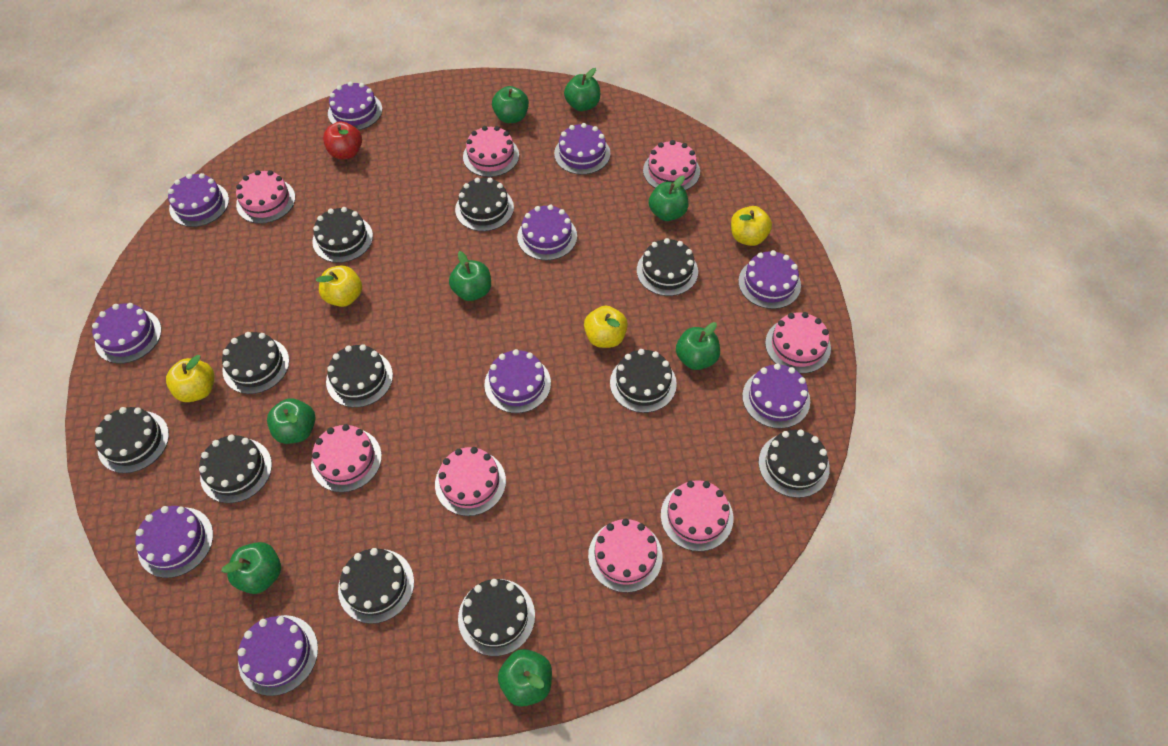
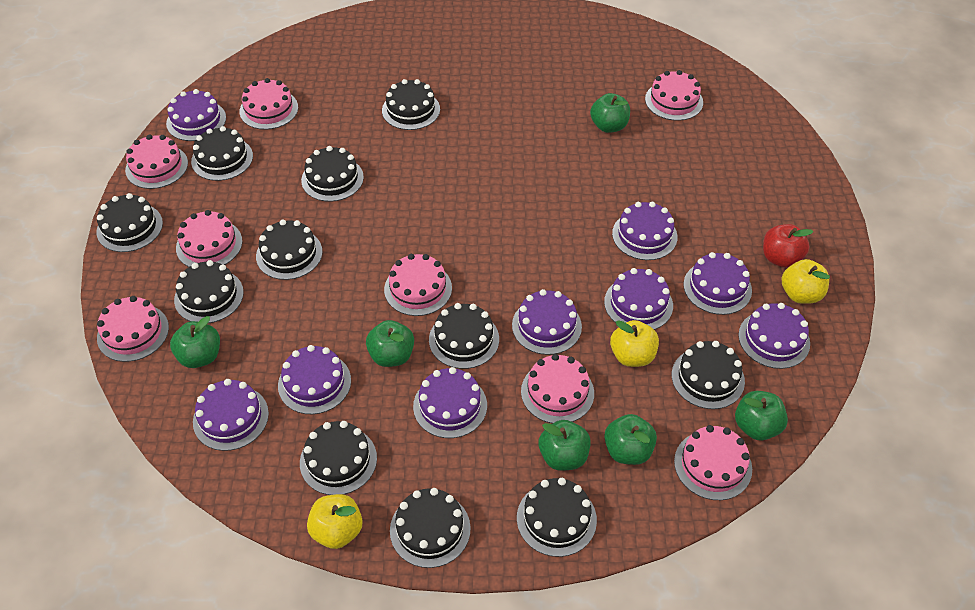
green apple: [221,542,281,594] [267,398,315,444] [449,251,491,301] [492,86,529,123] [498,649,552,707] [564,68,600,111] [649,176,689,221] [676,322,720,370] = 8 -> [170,316,220,368] [366,320,414,367] [539,420,590,471] [590,93,630,133] [604,414,657,465] [735,391,788,440] = 6
purple cake: [92,303,162,364] [135,506,213,578] [168,173,229,227] [237,615,318,696] [328,82,382,130] [484,349,551,413] [517,205,577,260] [554,123,610,175] [738,250,801,309] [742,363,810,429] = 10 -> [166,89,226,141] [193,379,269,451] [278,345,351,414] [413,367,487,438] [512,289,582,355] [604,268,673,330] [612,202,678,260] [683,252,752,315] [738,303,810,369] = 9
yellow apple: [166,355,214,402] [316,265,362,307] [584,306,628,348] [731,206,772,246] = 4 -> [307,494,363,549] [610,320,659,367] [782,259,830,304] = 3

